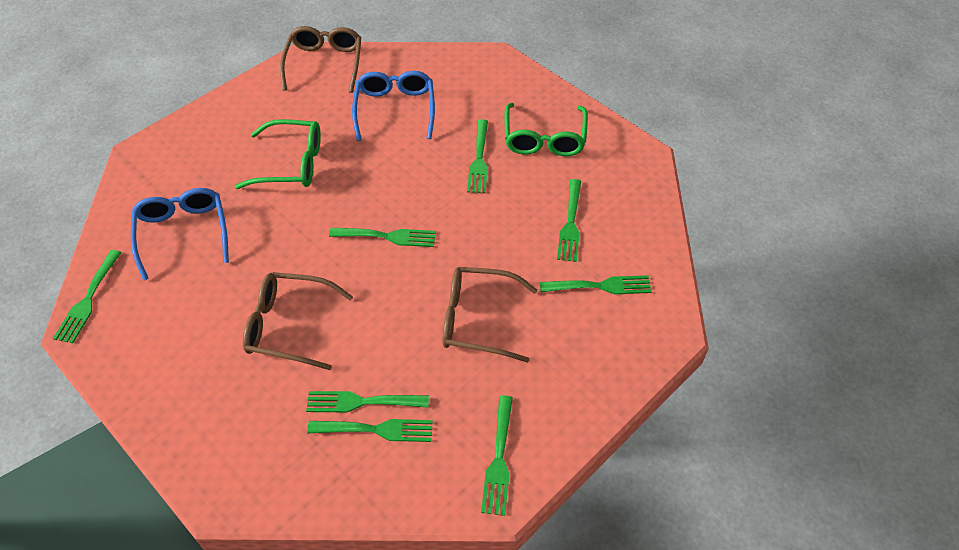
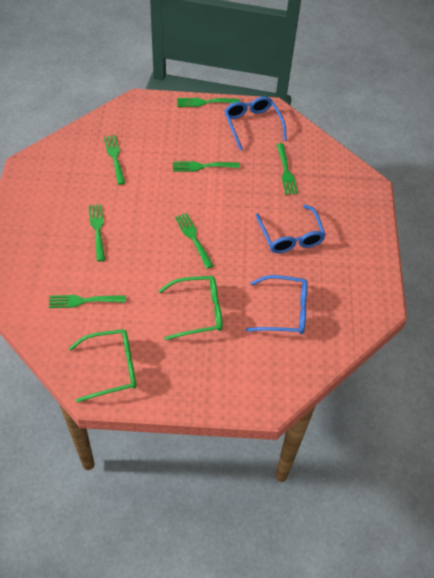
blue glasses: [131,188,229,281] [352,71,435,141] = 2 -> [224,96,287,151] [246,275,308,334] [256,205,326,253] = 3
brown glasses: [243,272,353,370] [280,26,362,93] [443,267,537,363] = 3 -> none = 0
green fork: [53,250,122,343] [306,391,429,412] [307,419,433,442] [329,228,436,247] [467,119,488,193] [481,395,513,516] [540,275,652,294] [557,179,581,262] = 8 -> [49,295,126,308] [89,204,105,261] [104,135,125,185] [173,161,240,172] [175,213,214,269] [177,98,240,107] [276,143,298,195] = 7

